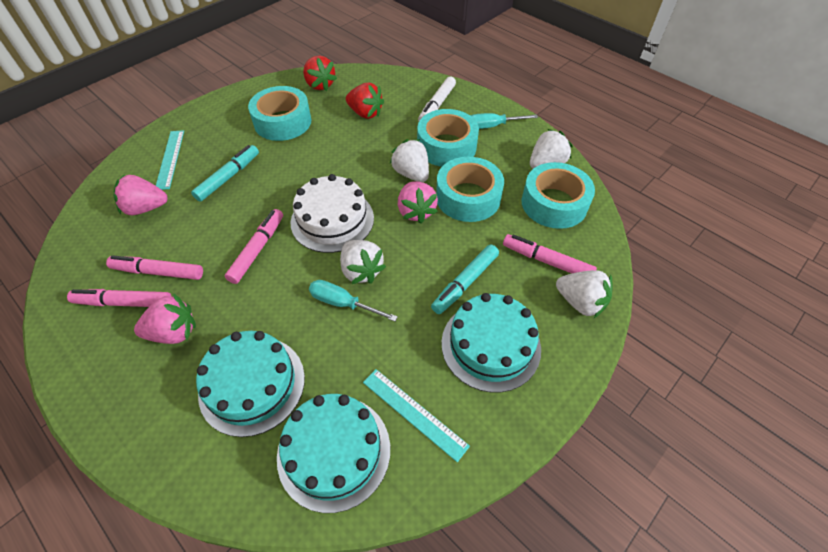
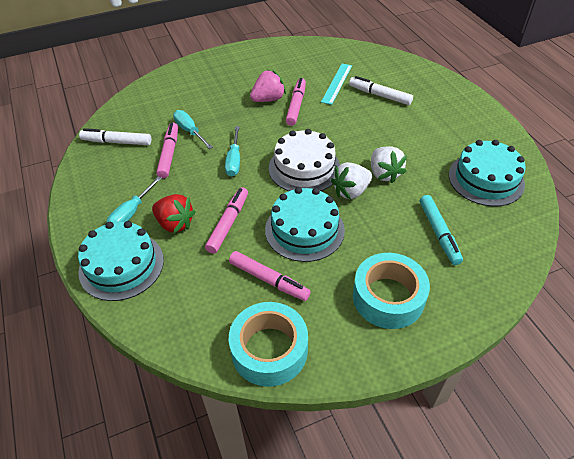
pink strawberry: [114,175,168,215] [134,293,196,344] [398,181,438,224] = 3 -> [250,70,286,102] = 1
red strawberry: [303,55,337,91] [346,83,384,119] = 2 -> [152,194,196,233] = 1
turquoise marker: [191,145,259,202] [431,244,499,314] = 2 -> [420,195,463,265] = 1
turquoise ruler: [156,130,184,190] [363,369,470,462] = 2 -> [321,64,352,105] = 1
turquoise screwdriver: [309,280,398,322] [470,113,538,129] = 2 -> [107,176,162,223] [173,110,213,149] [225,126,240,177] = 3
turquoise tape: [248,86,311,141] [417,109,479,167] [436,157,504,222] [522,162,595,229] = 4 -> [229,302,308,387] [353,253,430,329] = 2
white marker: [418,77,456,121] = 1 -> [79,128,151,145] [349,76,413,105] = 2
white strawberry: [340,240,386,284] [390,139,429,182] [530,129,573,169] [556,270,613,318] = 4 -> [331,162,372,200] [371,146,407,183] = 2

